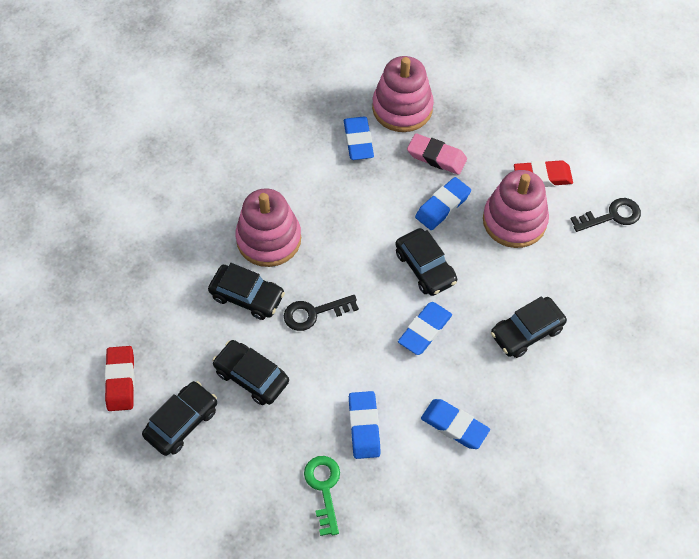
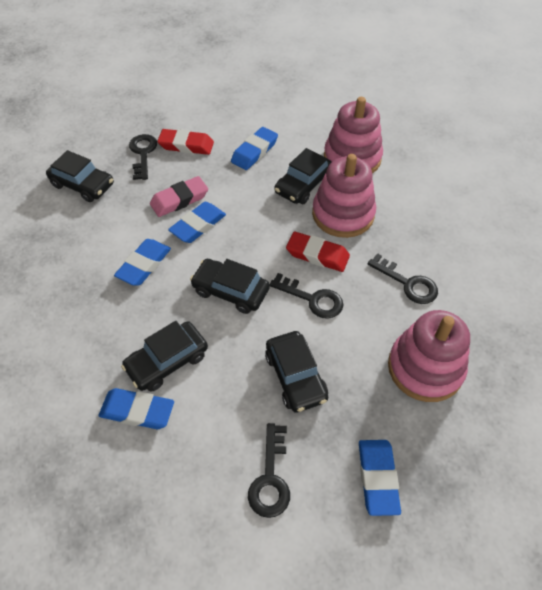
black key: [284,295,359,331] [571,198,641,232] = 2 -> [129,134,157,180] [248,423,290,518] [270,273,343,319] [367,253,438,304] = 4
green key: [304,456,340,536] = 1 -> none = 0

